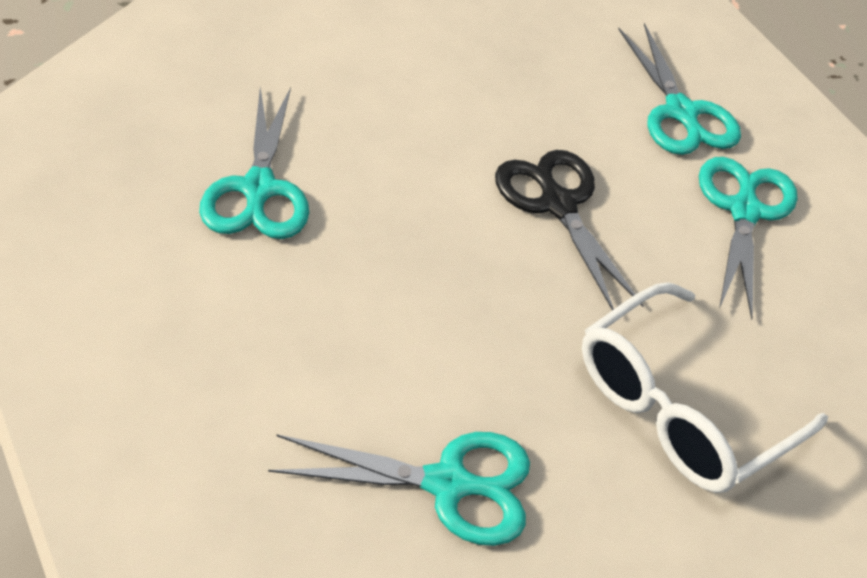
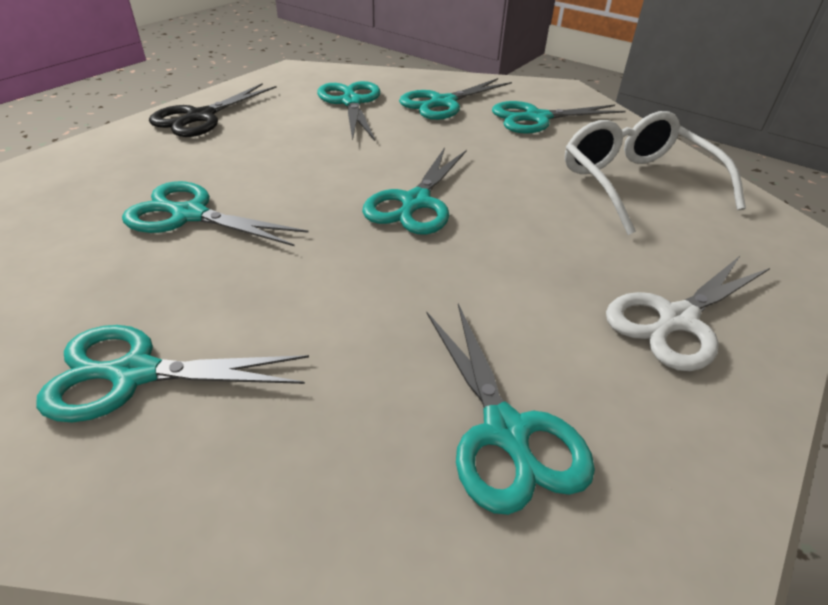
turquoise scissors: [199,87,309,239] [268,432,530,546] [618,23,741,155] [699,157,797,320] = 4 -> [36,325,309,422] [122,181,309,246] [317,81,380,141] [362,147,467,234] [399,78,512,120] [426,304,595,515] [492,101,626,134] = 7
white scissors: none = 0 -> [606,256,770,371] = 1

